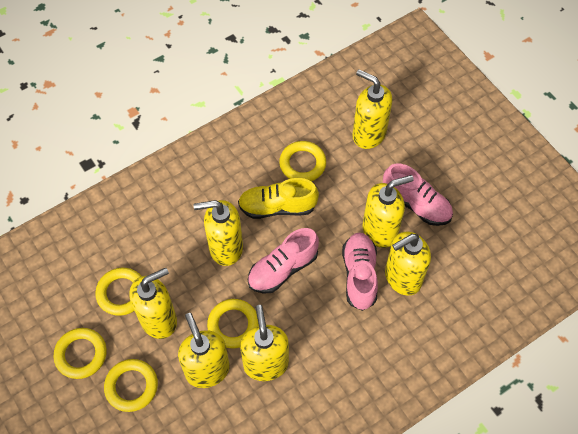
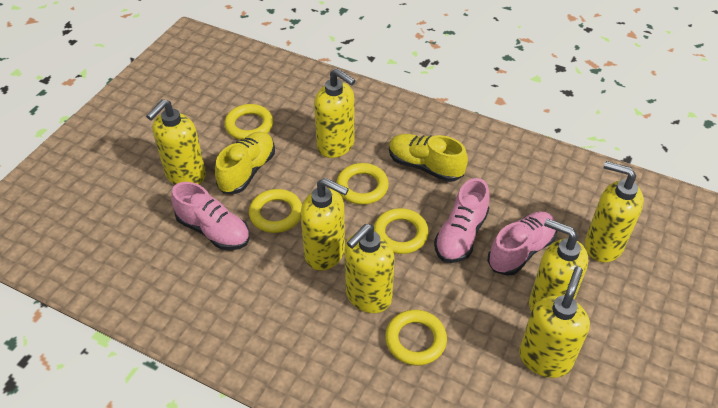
yellow shoe: [238,178,319,219] = 1 -> [215,131,275,194] [389,134,468,182] = 2

